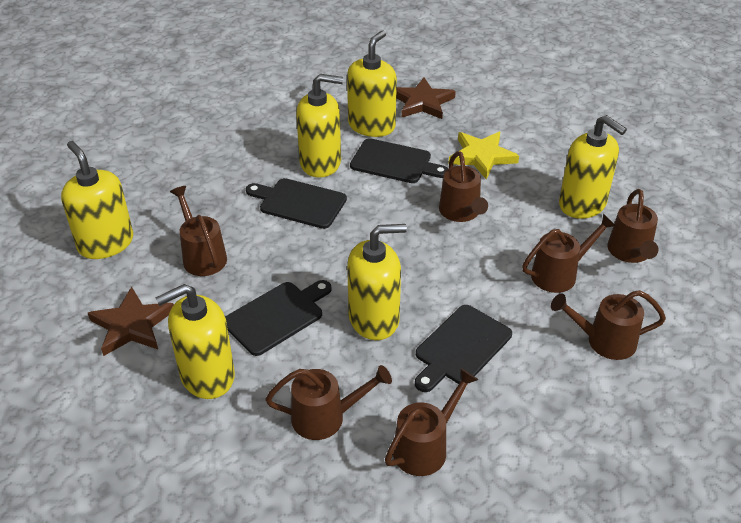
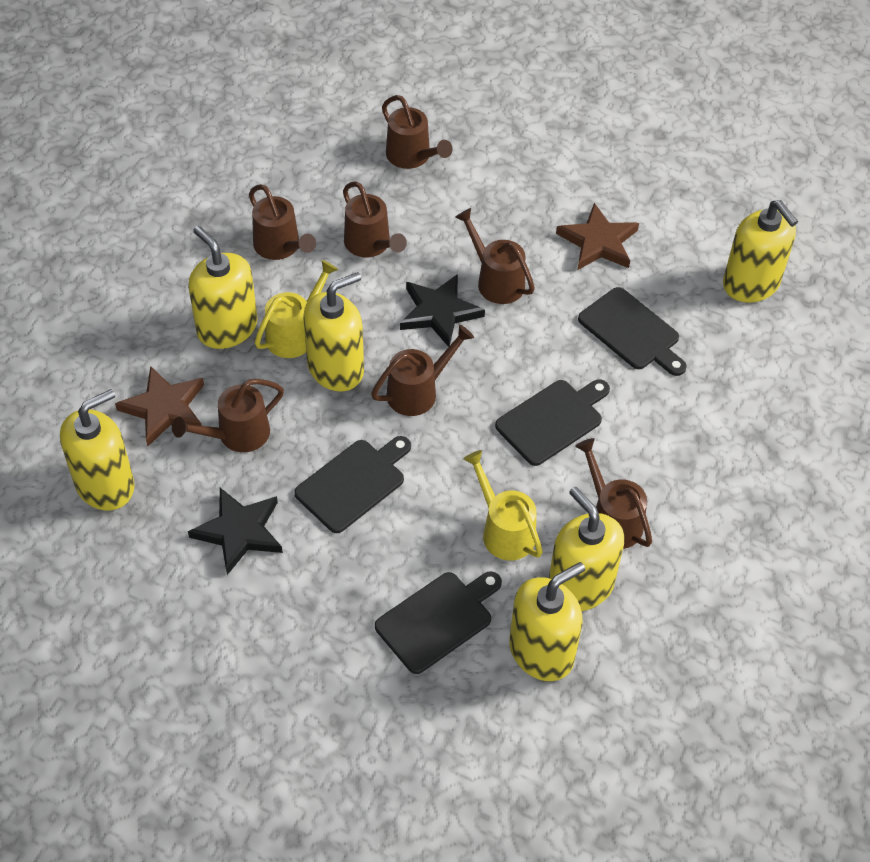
black star: none = 0 -> [188,488,283,575] [400,274,485,347] = 2
yellow star: [449,132,519,180] = 1 -> none = 0
yellow watering can: none = 0 -> [255,260,338,358] [463,450,543,560] = 2

